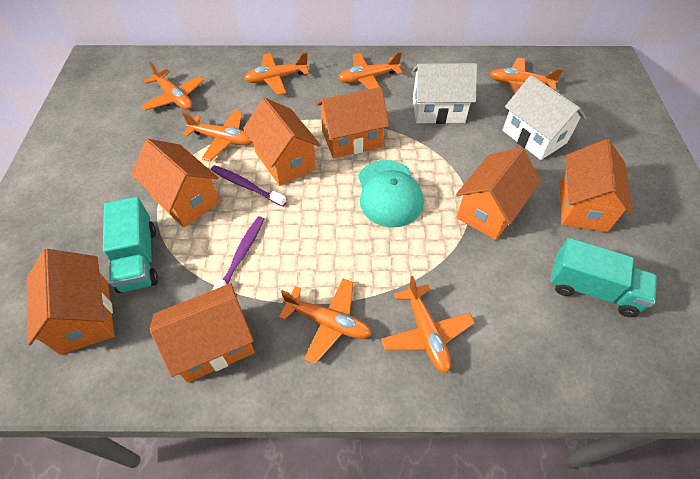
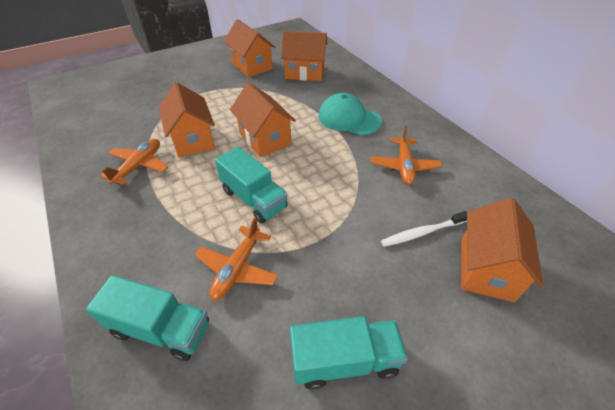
orange house: [27,249,114,355] [131,139,220,228] [150,283,255,383] [243,98,321,186] [316,87,389,158] [456,147,541,240] [560,139,633,232] = 7 -> [159,82,215,158] [224,19,275,77] [230,83,296,157] [281,31,327,81] [461,198,543,302] = 5
orange plane: [141,61,205,111] [182,110,253,161] [244,52,309,95] [279,279,372,364] [338,52,403,89] [381,276,475,373] [490,58,563,94] = 7 -> [100,139,168,185] [194,217,278,300] [371,126,442,185] = 3
purple toothbrush: [211,165,287,207] [212,216,264,290] = 2 -> none = 0
turquoise truck: [103,197,158,293] [550,238,657,317] = 2 -> [86,275,209,361] [215,147,288,224] [290,316,408,390] = 3
white house: [413,63,477,124] [502,75,586,160] = 2 -> none = 0
white toothbrush: none = 0 -> [381,211,467,247] = 1

